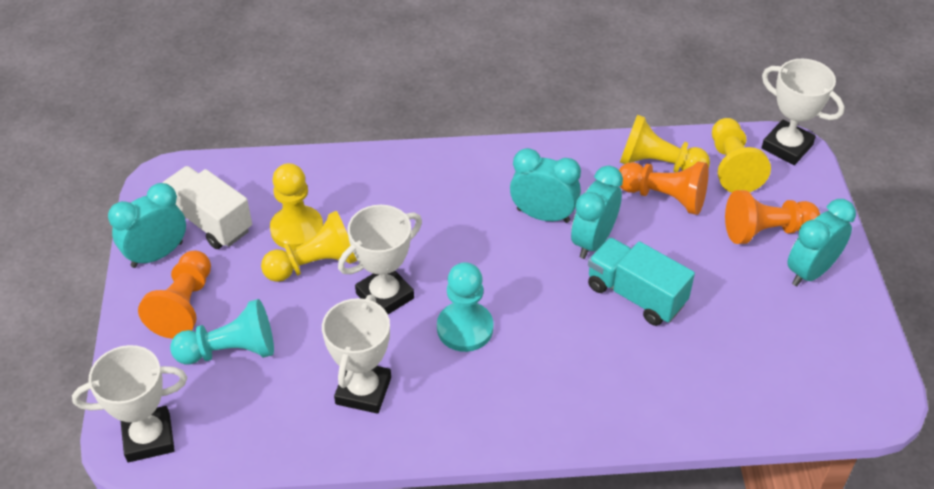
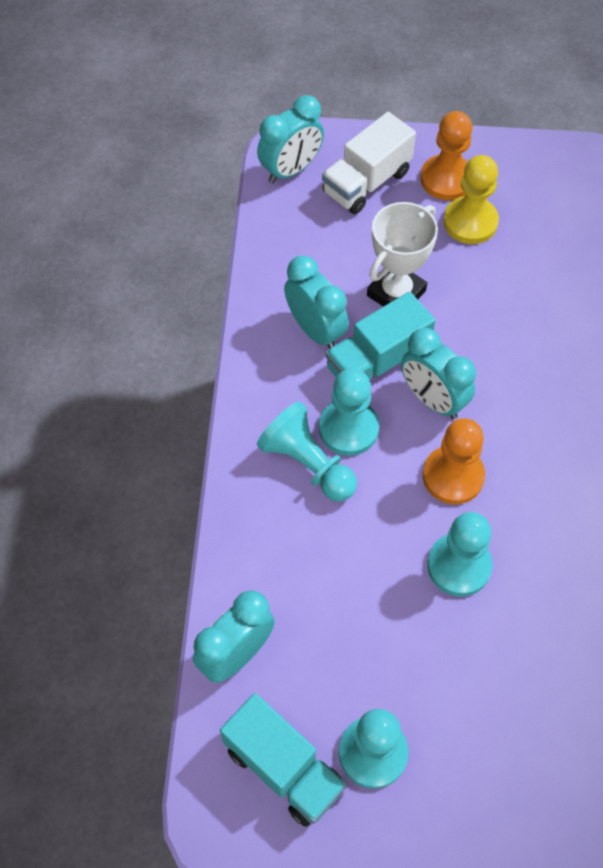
orange pawn: [138,251,211,339] [619,162,709,215] [725,190,820,244] = 3 -> [421,111,472,200] [423,418,485,504] = 2
turquoise pawn: [170,299,274,364] [437,262,494,352] = 2 -> [257,401,357,502] [319,369,379,456] [339,709,409,789] [427,512,493,596] = 4
turquoise truck: [588,237,695,326] = 1 -> [220,693,347,827] [325,292,435,380] = 2
white trophy: [72,345,187,462] [322,294,391,414] [338,205,422,314] [762,59,845,165] = 4 -> [367,202,438,307] = 1
yellow pawn: [261,211,358,282] [270,163,323,250] [620,115,710,172] [712,118,771,193] = 4 -> [443,155,499,244] = 1

